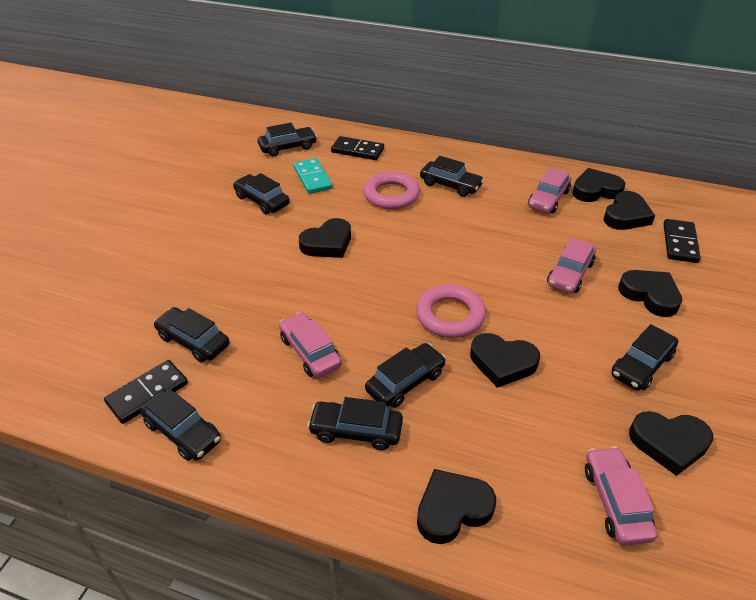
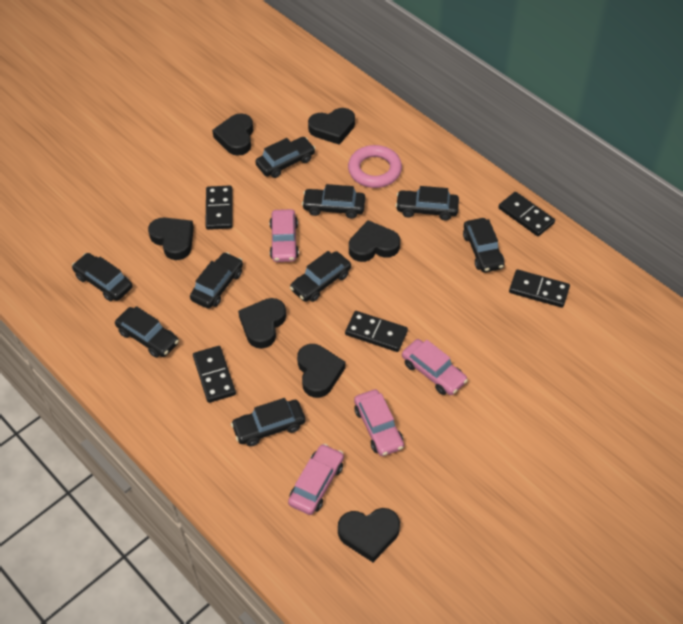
black car: [139,388,221,461] [154,307,230,362] [233,173,290,214] [258,123,317,156] [307,397,403,450] [365,343,446,408] [420,156,484,197] [612,324,678,390] = 8 -> [72,253,133,301] [115,306,179,358] [190,252,243,309] [231,398,305,446] [255,137,315,178] [290,251,351,302] [302,184,365,219] [395,186,459,221] [463,218,505,272] = 9
black domino: [104,360,188,424] [331,136,384,160] [663,219,701,263] = 3 -> [193,346,236,403] [205,186,233,230] [345,311,408,352] [498,192,555,236] [509,269,570,308] = 5
pink ring: [364,171,420,209] [416,284,486,338] = 2 -> [348,145,402,188] = 1
turquoise domino: [294,158,333,194] = 1 -> none = 0

